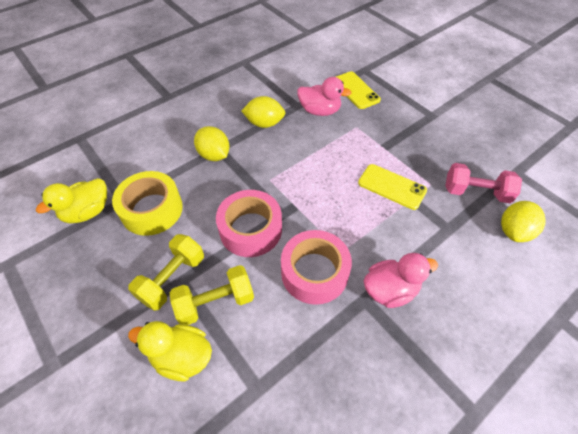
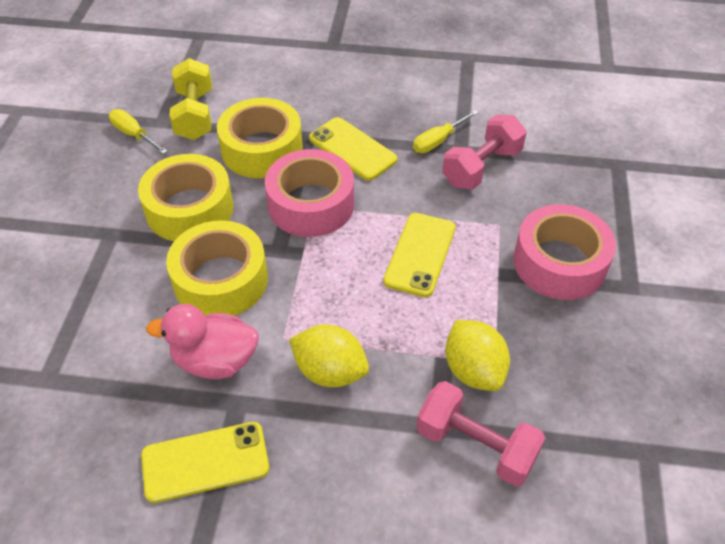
pink duck: [297,77,351,116] [364,253,438,308] = 2 -> [146,304,259,379] = 1
pink dumbbell: [445,163,522,203] = 1 -> [417,381,545,487] [442,115,527,190] = 2
yellow duck: [36,178,107,223] [128,321,212,381] = 2 -> none = 0
yellow dumbbell: [128,234,204,311] [170,265,254,325] = 2 -> [169,58,212,140] = 1
yellow lemon: [194,126,229,161] [242,96,285,128] [501,201,546,242] = 3 -> [289,325,369,387] [445,320,510,391] = 2
yellow phone: [336,72,381,109] [358,164,427,210] = 2 -> [141,422,269,503] [309,117,397,180] [383,213,455,297] = 3
yellow screwdriver: none = 0 -> [109,109,168,154] [413,110,479,153] = 2
yellow tape: [112,171,183,236] = 1 -> [138,154,234,241] [166,220,268,316] [217,98,303,178] = 3

